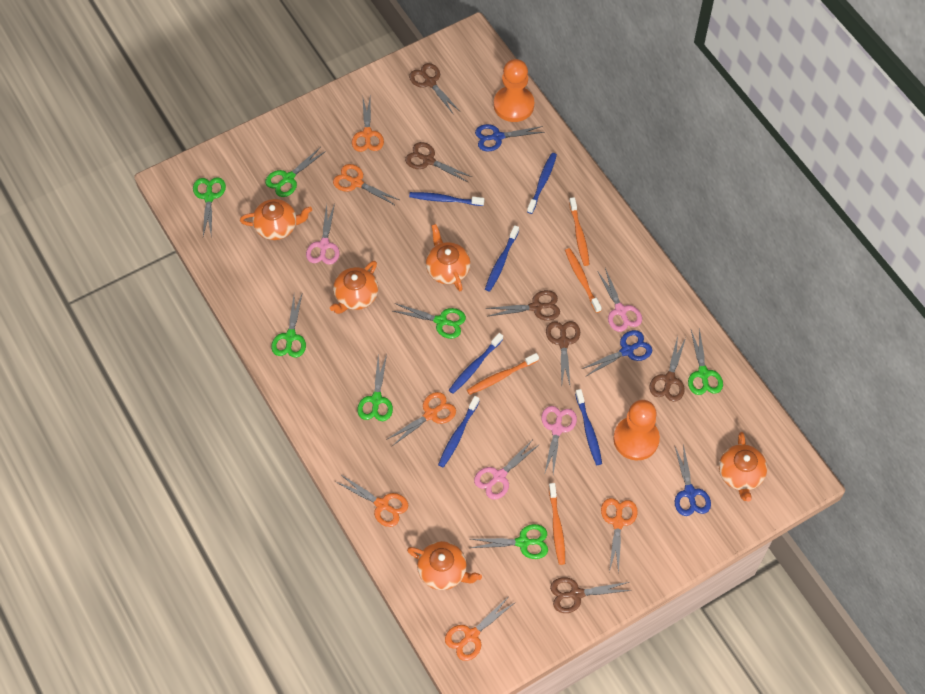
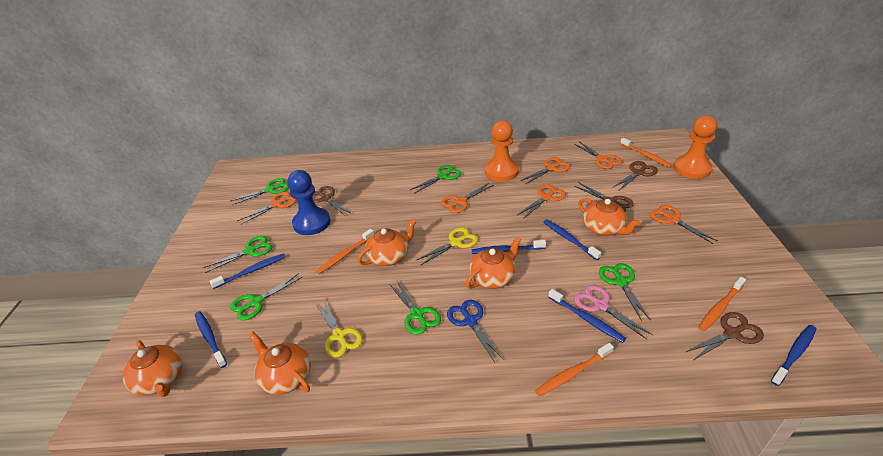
blue pawn: none = 0 -> [288,170,331,235] = 1
blue scissors: [475,124,545,151] [582,330,652,376] [674,444,711,516] = 3 -> [447,300,504,362] = 1
brown scissors: [405,142,472,182] [409,63,460,115] [486,290,560,321] [546,321,580,385] [550,577,632,613] [649,336,686,402] = 6 -> [311,186,350,216] [574,182,634,212] [613,161,658,190] [686,312,764,360] = 4
green scissors: [193,177,226,236] [265,147,326,197] [271,295,306,358] [357,354,393,421] [393,303,466,339] [471,524,548,559] [688,328,723,395] = 7 -> [203,236,272,273] [230,273,302,320] [231,178,289,205] [389,279,441,335] [410,165,462,194] [599,263,651,321] = 6
pink scissors: [306,203,339,265] [474,440,540,499] [541,406,577,475] [598,268,642,332] = 4 -> [574,285,652,339] = 1
yellow scissors: none = 0 -> [315,299,363,358] [417,227,478,265] = 2

